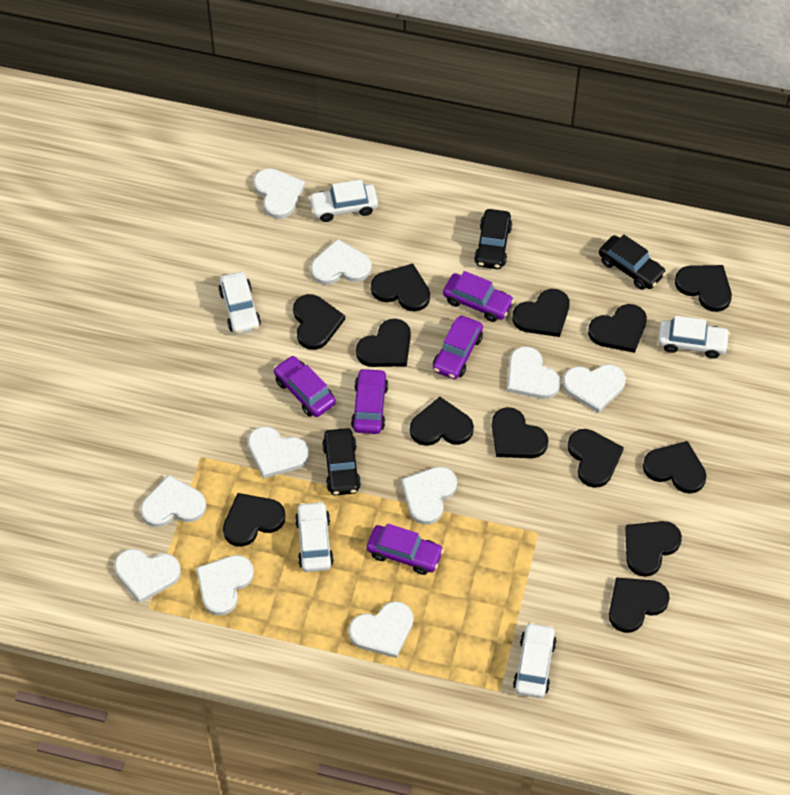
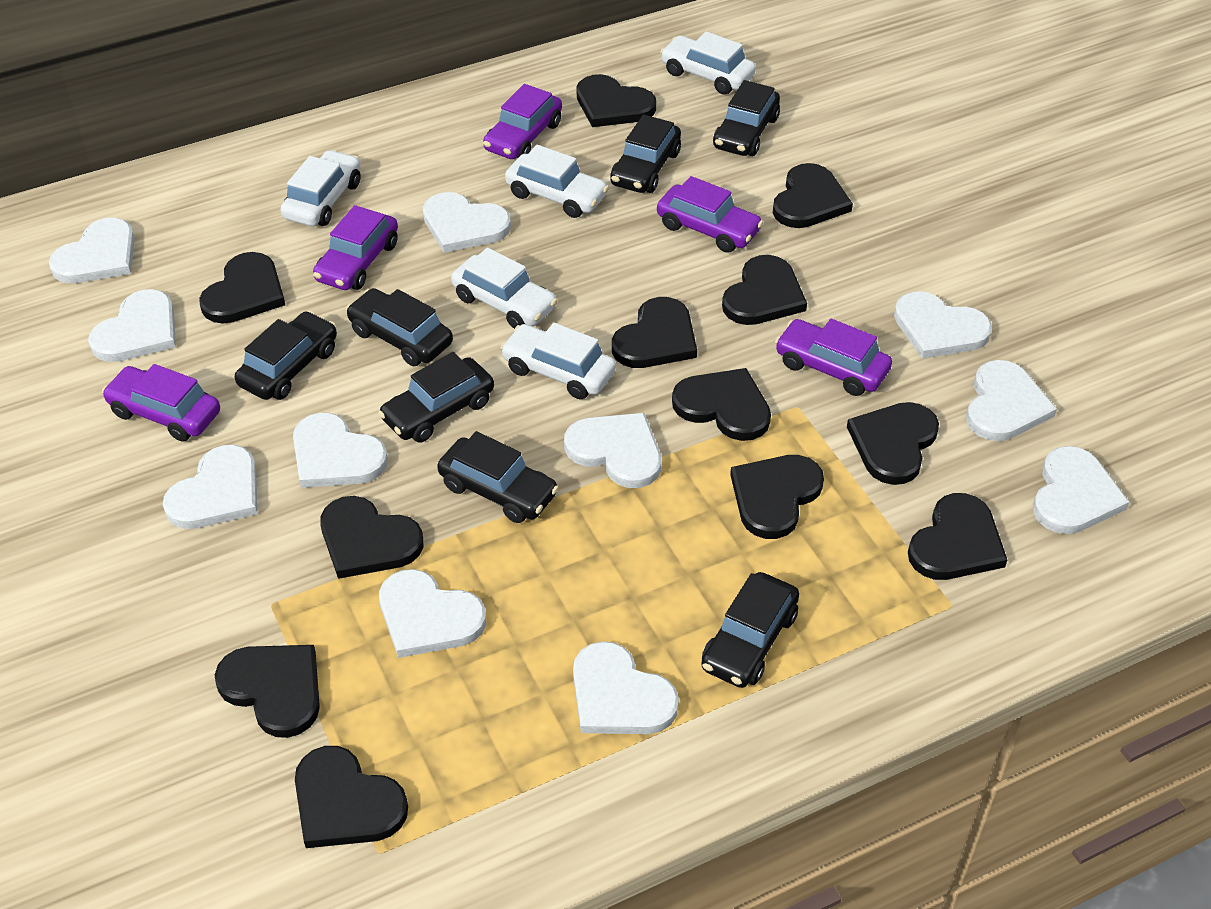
black car: [322,428,361,496] [474,209,512,269] [599,235,666,290] = 3 -> [235,311,337,400] [346,288,453,366] [378,352,494,443] [437,431,559,523] [610,115,681,193] [701,572,799,688] [713,80,780,156] = 7
black heart: [223,493,286,547] [293,294,345,350] [356,319,411,367] [371,264,430,312] [410,397,474,446] [492,407,548,458] [513,289,569,337] [568,429,624,488] [588,304,647,353] [609,577,670,633] [625,521,682,577] [643,441,707,494] [675,265,732,312] = 13 -> [199,252,285,324] [215,645,320,738] [295,746,408,848] [320,496,423,579] [576,74,656,127] [612,297,697,368] [672,368,771,441] [722,255,807,325] [730,455,824,539] [773,163,853,228] [847,402,939,485] [908,493,1007,580] = 12
white heart: [114,549,181,603] [140,475,206,527] [196,555,254,616] [248,426,309,479] [253,168,305,219] [311,239,371,285] [349,601,414,658] [401,467,457,525] [507,346,561,399] [563,364,626,413] = 10 -> [49,218,135,283] [88,289,176,362] [163,445,257,529] [293,413,388,488] [379,569,486,658] [423,192,511,253] [564,413,661,488] [573,641,679,734] [894,291,992,359] [966,360,1057,441] [1033,446,1129,534] = 11

